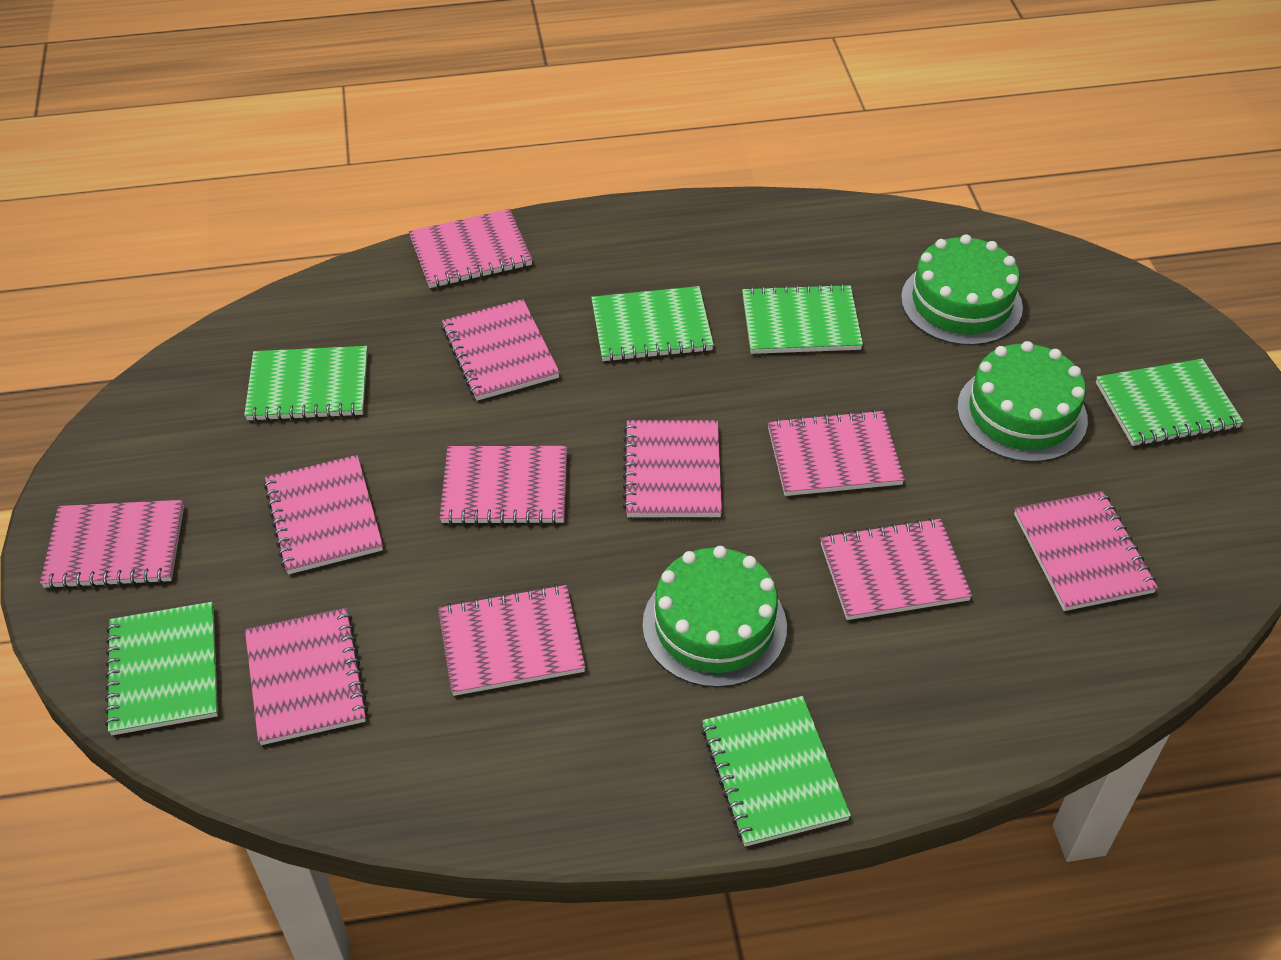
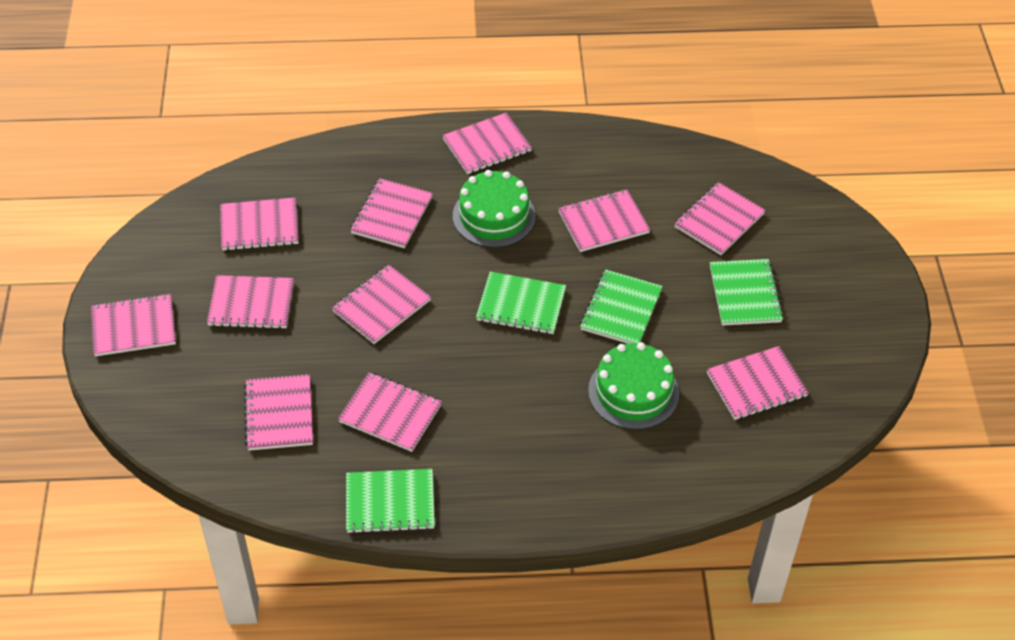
green cake: [643,546,787,688] [901,234,1023,346] [957,341,1088,462] = 3 -> [453,170,536,247] [588,342,679,430] = 2
green notebook: [105,602,218,735] [244,346,368,421] [591,286,714,362] [701,696,851,847] [742,284,863,354] [1096,359,1244,446] = 6 -> [346,469,435,534] [476,272,566,334] [580,270,663,344] [710,259,784,326] = 4

